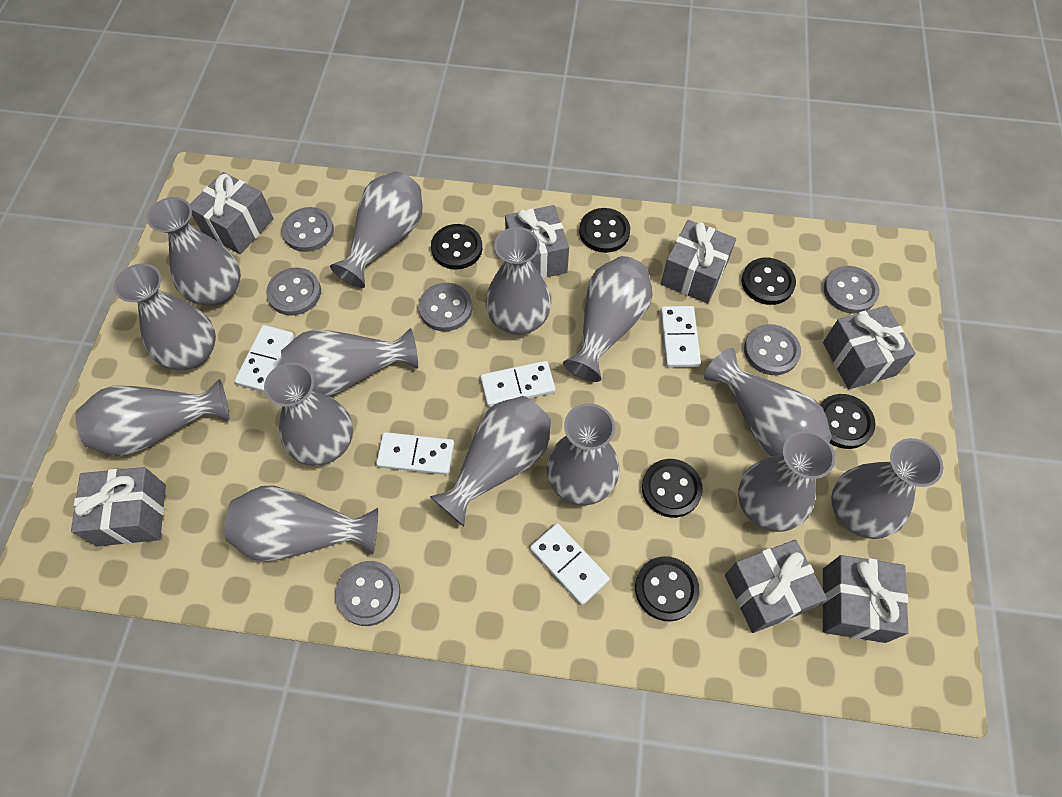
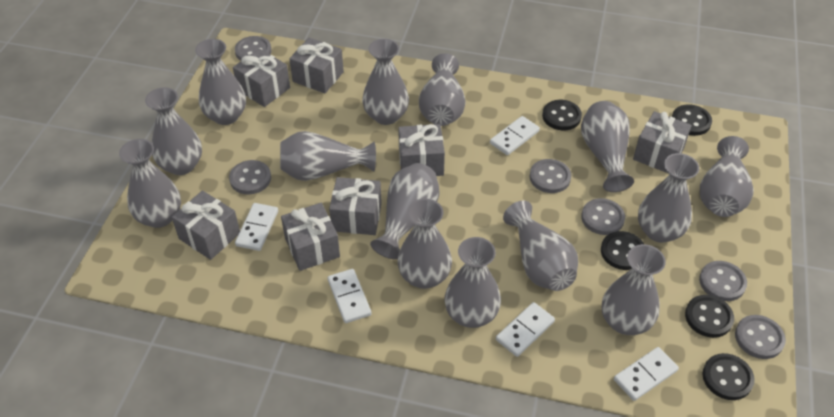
black button: [431,224,482,270] [579,208,630,253] [635,556,700,621] [642,459,703,518] [741,258,796,305] [820,394,876,449] = 6 -> [542,100,582,130] [601,231,644,270] [672,104,712,136] [685,295,734,338] [702,353,755,400] = 5

